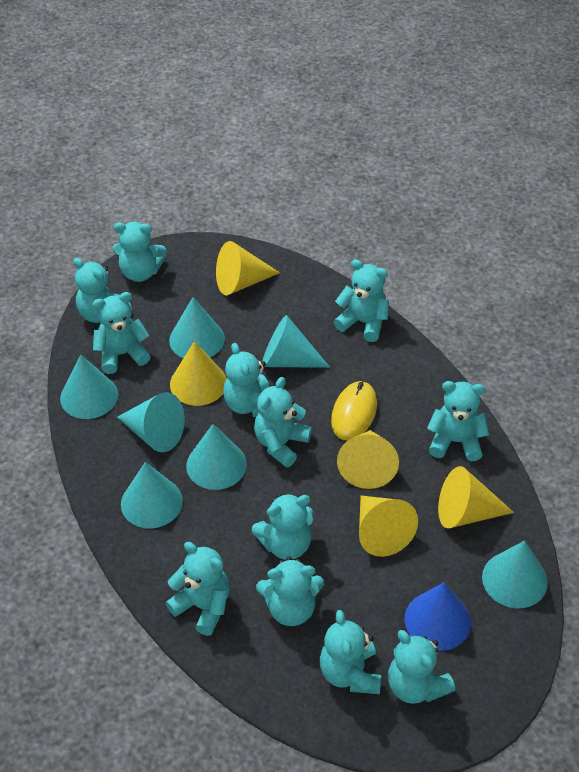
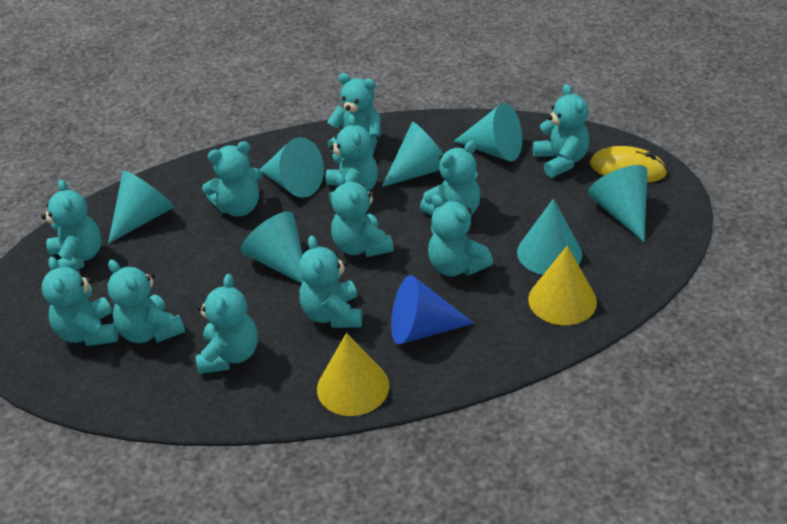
yellow cone: [170,341,227,406] [216,241,280,295] [337,430,399,489] [359,496,418,557] [438,466,514,528] = 5 -> [317,333,389,416] [528,245,597,325] = 2

